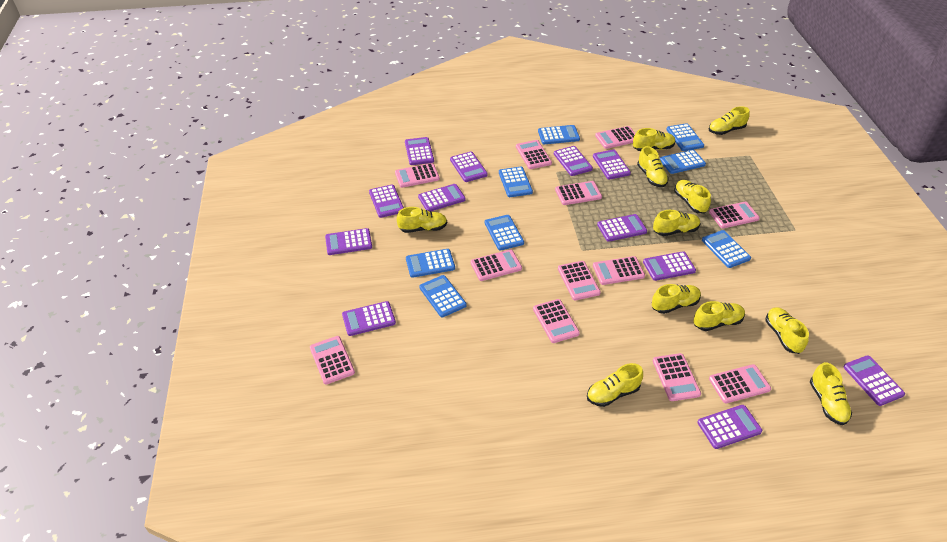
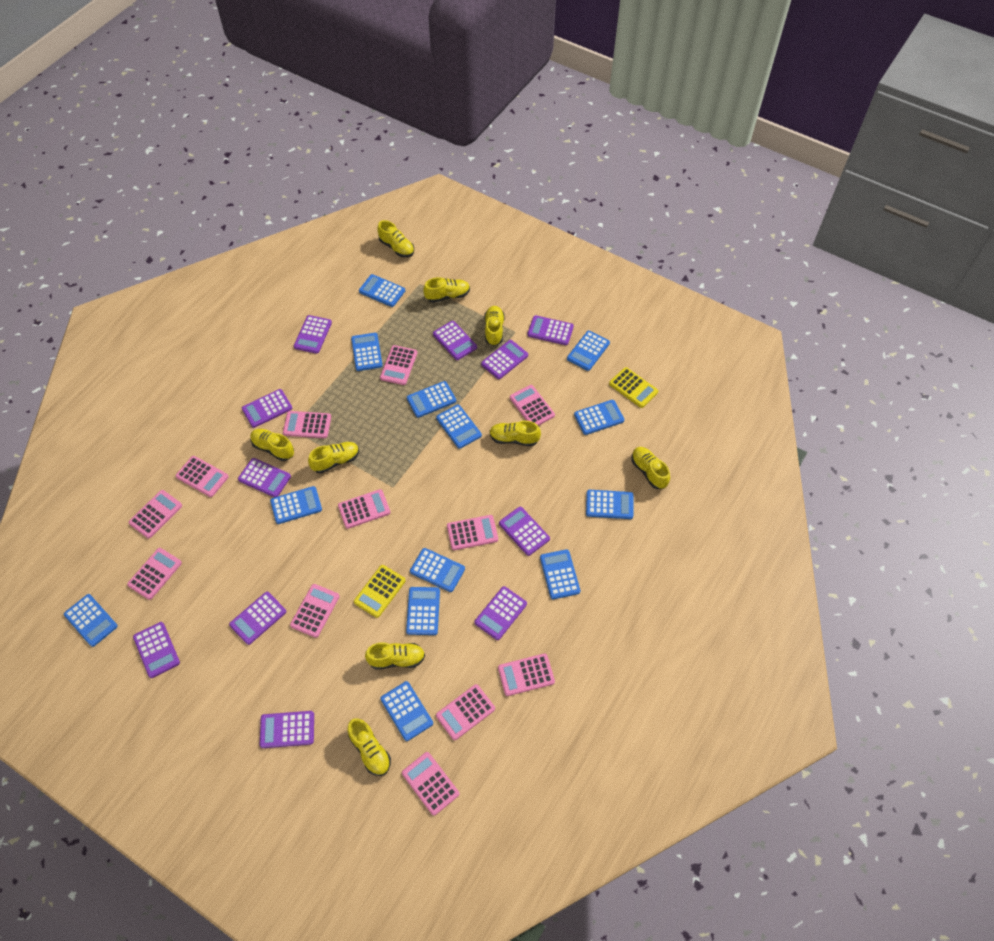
blue calculator: [406,249,455,278] [419,275,467,317] [485,215,524,251] [499,167,533,197] [538,125,580,144] [660,150,706,174] [666,123,704,151] [702,230,751,268] = 8 -> [64,594,118,647] [270,486,322,524] [351,333,383,371] [359,274,405,307] [380,681,433,741] [406,587,440,635] [407,381,456,418] [410,548,465,592] [436,404,482,449] [540,549,580,599] [567,330,610,371] [574,400,624,435] [586,490,633,519] = 13
purple calculator: [325,228,372,255] [342,301,396,336] [369,185,404,218] [405,137,434,165] [418,184,466,211] [450,152,488,182] [554,146,593,176] [593,149,631,180] [597,214,647,242] [643,251,696,281] [697,405,762,449] [843,355,905,406] = 12 -> [133,622,180,678] [229,592,286,645] [238,458,291,497] [242,389,292,428] [260,711,314,748] [294,315,332,354] [433,321,477,360] [474,586,527,640] [481,340,528,379] [499,507,550,556] [528,315,574,345] = 11
yellow calculator: none = 0 -> [354,565,406,618] [609,367,658,408] = 2
yellow shoe: [397,207,447,233] [587,363,643,407] [633,128,675,151] [637,146,669,187] [652,284,701,314] [653,210,700,236] [674,180,711,213] [693,301,745,331] [709,106,750,135] [765,308,809,354] [810,362,852,425] = 11 -> [251,429,294,461] [308,442,359,474] [348,718,391,776] [365,643,425,670] [377,220,414,257] [424,277,470,303] [484,306,505,346] [489,421,541,446] [631,447,670,489] = 9

